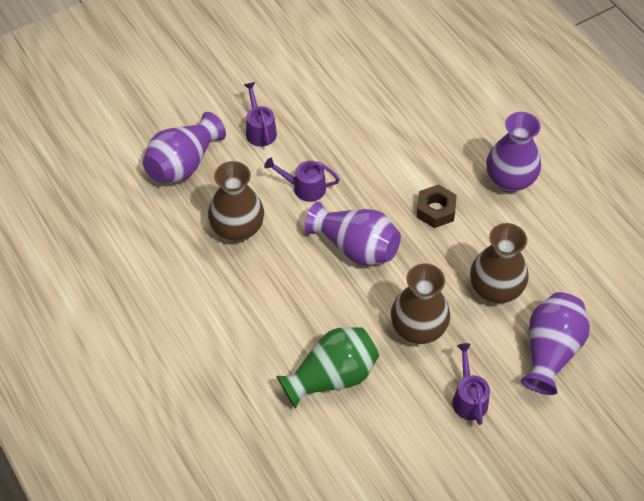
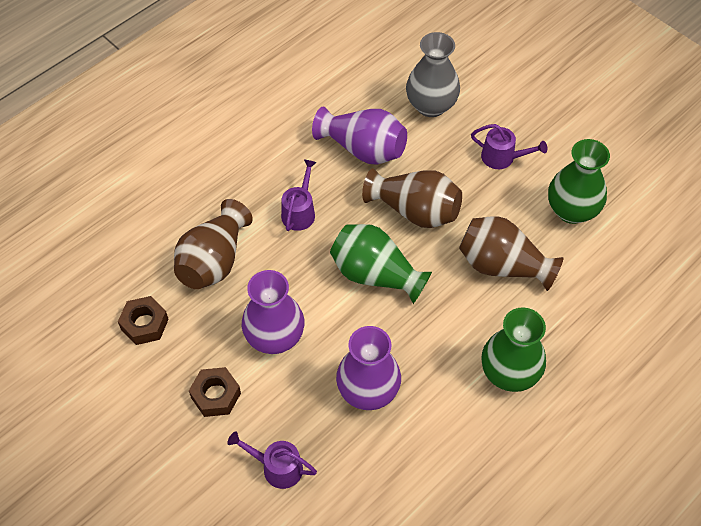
brown nut: [417,184,457,228] = 1 -> [118,296,169,345] [189,367,241,417] = 2
green vase: [276,327,379,409] = 1 -> [330,224,432,304] [481,307,546,392] [548,139,610,224] = 3
grey vase: none = 0 -> [406,32,460,117] = 1
purple vase: [143,112,226,182] [305,202,401,266] [486,112,541,193] [521,292,590,395] = 4 -> [242,270,305,354] [312,107,407,165] [336,326,401,410] = 3

